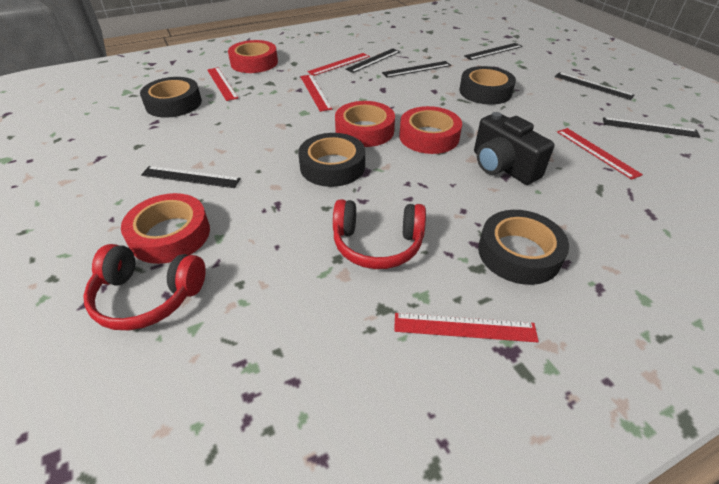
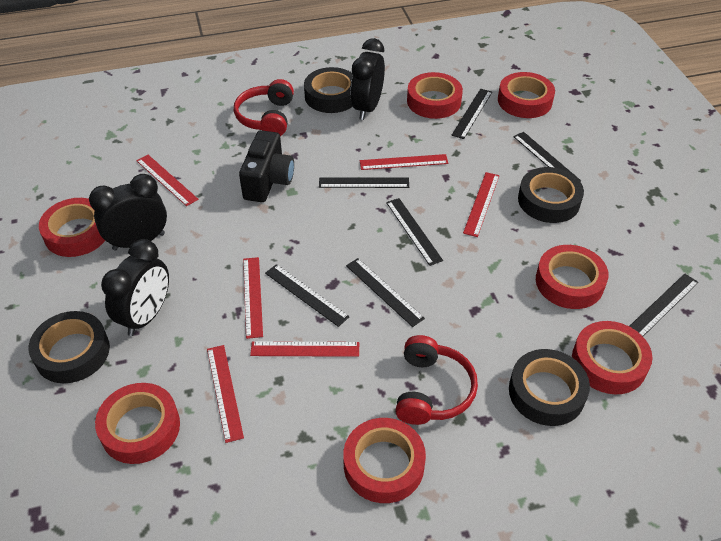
black clock: none = 0 -> [89,174,167,250] [101,239,169,336] [351,38,385,120] = 3
black ruler: [141,166,241,188] [345,48,400,73] [382,61,451,78] [464,43,523,60] [554,72,635,100] [603,117,700,138] = 6 -> [265,264,349,327] [319,177,409,188] [346,258,425,327] [386,198,443,266] [451,89,492,139] [513,132,581,182] [629,274,699,336] = 7
red ruler: [207,67,238,101] [300,75,332,112] [307,53,370,76] [394,313,539,342] [557,128,643,180] = 5 -> [136,155,198,206] [207,345,244,443] [243,257,263,339] [250,341,359,357] [360,154,448,170] [463,172,499,237] = 6
red tape: [121,193,210,264] [228,40,278,73] [335,101,395,147] [399,106,462,154] = 4 -> [39,198,105,257] [95,383,180,464] [343,418,426,503] [407,72,463,119] [498,72,555,118] [536,245,609,309] [572,321,652,394] = 7

